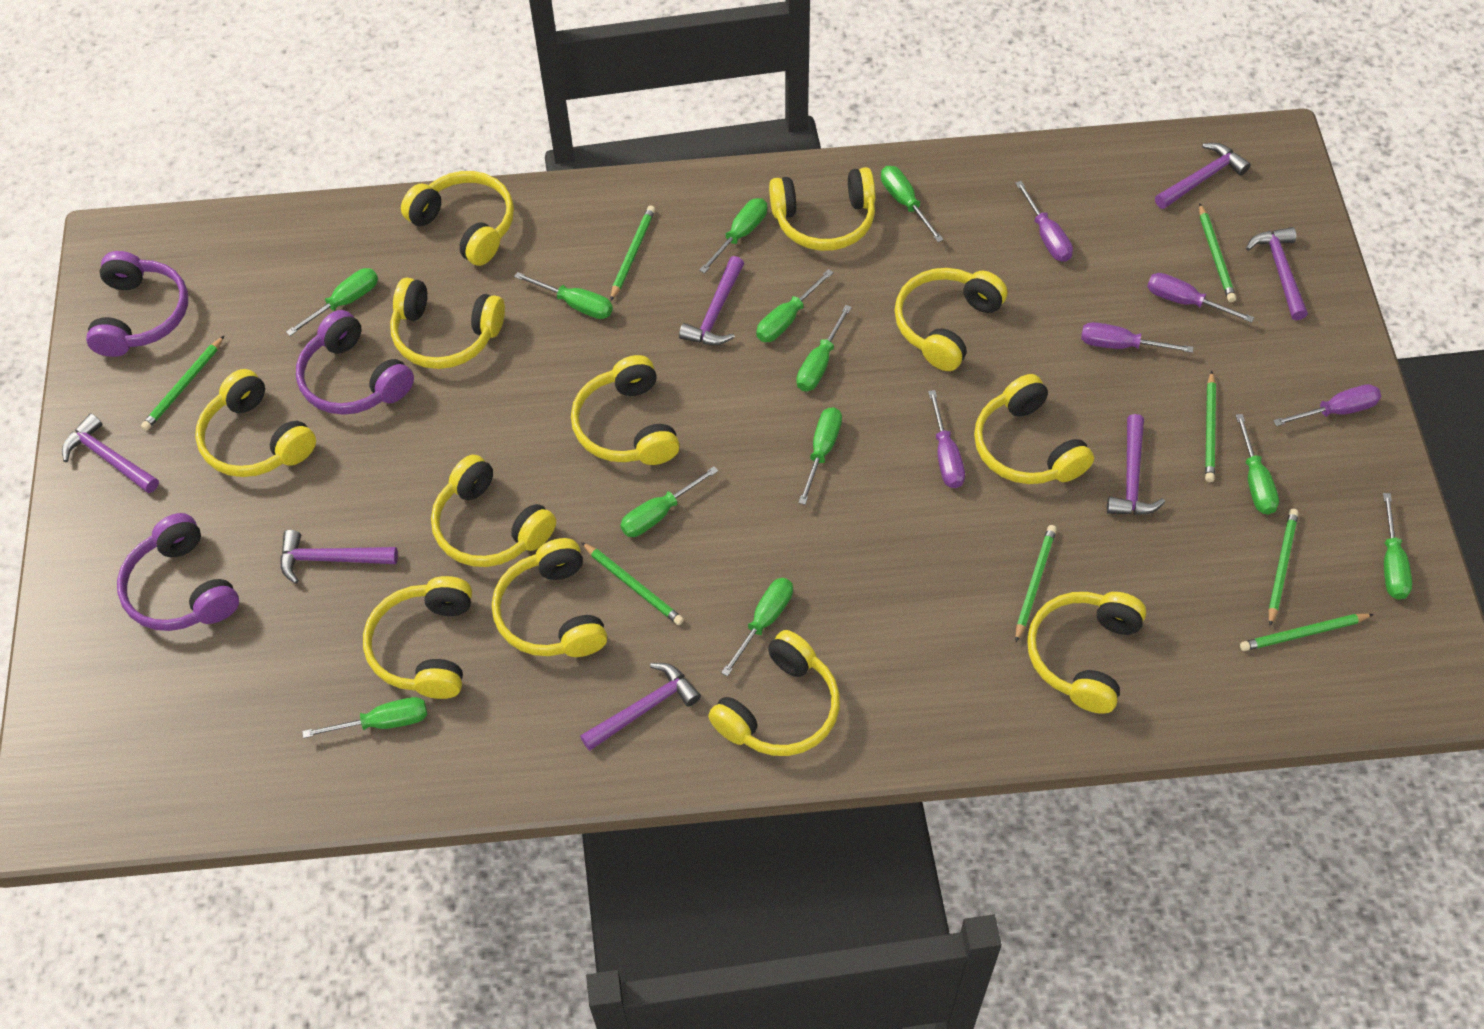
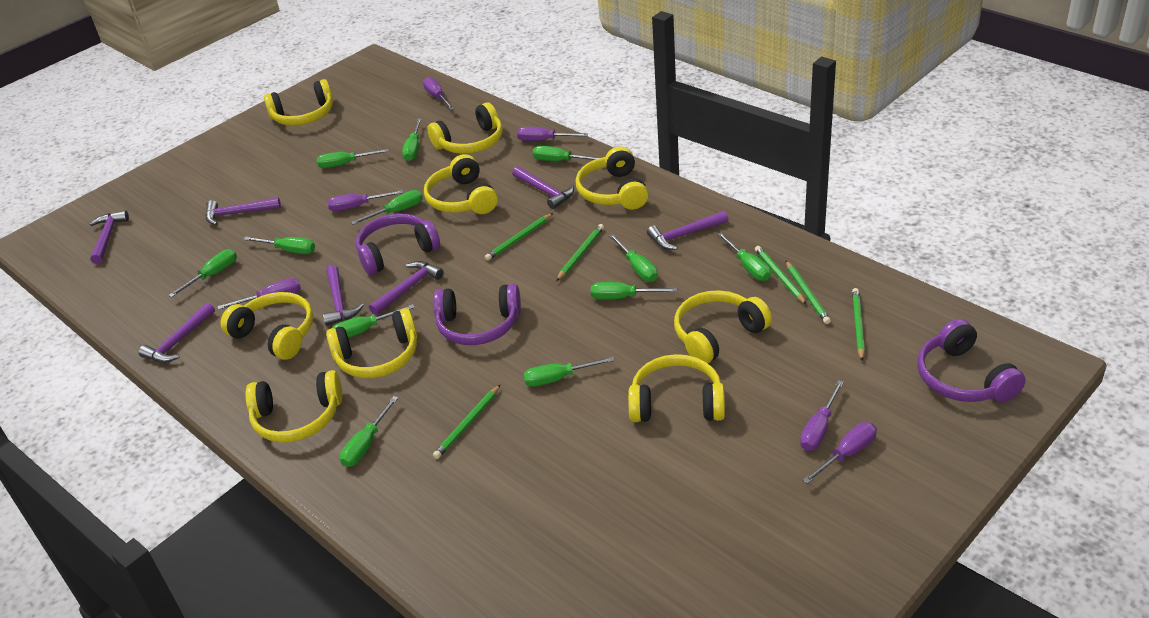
green pencil: [141,335,225,431] [581,542,684,625] [610,205,655,301] [1015,525,1057,642] [1199,203,1236,302] [1205,371,1216,482] [1240,614,1374,651] [1268,509,1299,626] = 8 -> [433,384,501,459] [485,213,553,261] [556,224,604,281] [755,246,807,305] [786,261,831,324] [852,288,865,361] = 6
purple screwdriver: [928,390,965,488] [1016,181,1073,262] [1081,322,1193,353] [1147,273,1254,323] [1273,384,1381,426] = 5 -> [217,278,301,310] [327,190,403,211] [423,77,455,110] [517,127,588,141] [800,380,844,451] [802,422,877,484] = 6
yellow headphones: [195,369,316,477] [363,576,472,699] [390,278,505,369] [401,171,514,266] [431,455,556,567] [492,538,607,657] [571,355,680,465] [708,630,840,756] [769,167,875,251] [895,268,1008,371] [974,374,1094,484] [1027,592,1146,714] = 12 -> [221,292,314,360] [245,370,342,443] [264,79,333,126] [326,308,417,378] [424,154,498,214] [427,102,503,154] [576,146,648,210] [628,354,725,422] [674,290,772,363] = 9

